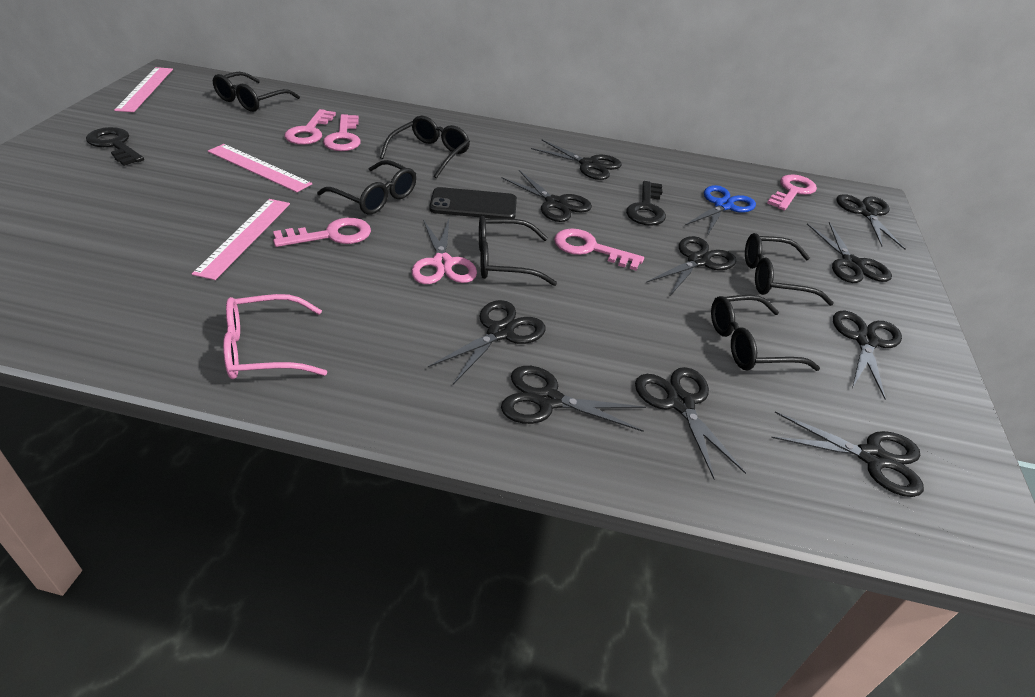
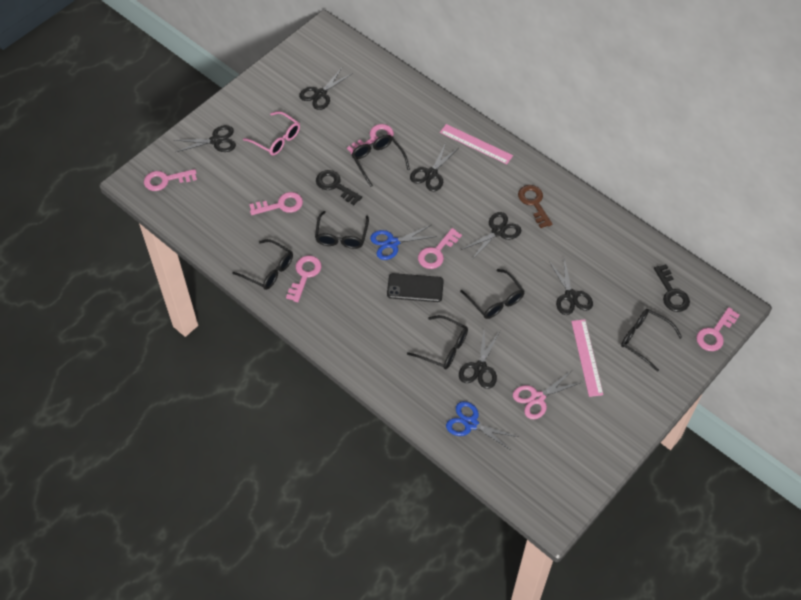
black scissors: [428,300,546,384] [501,366,646,432] [502,170,592,222] [531,140,622,180] [635,367,746,479] [646,236,736,297] [771,412,924,497] [807,222,892,283] [833,311,902,399] [837,194,906,250] = 10 -> [174,125,236,152] [299,68,353,110] [410,143,458,191] [459,331,500,389] [461,212,521,260] [549,258,593,315] = 6
blue scissors: [685,185,756,236] = 1 -> [370,225,437,260] [446,401,518,451] = 2
brown key: none = 0 -> [518,185,552,228] = 1
pink key: [273,218,371,247] [285,109,336,145] [323,114,361,151] [554,228,644,270] [767,174,817,210] = 5 -> [144,169,197,191] [249,192,303,215] [286,255,321,302] [347,124,394,154] [418,228,462,269] [696,307,740,351] = 6
pink ruler: [114,67,173,112] [192,199,290,280] [208,144,312,192] = 3 -> [440,124,513,164] [571,319,603,397] = 2

